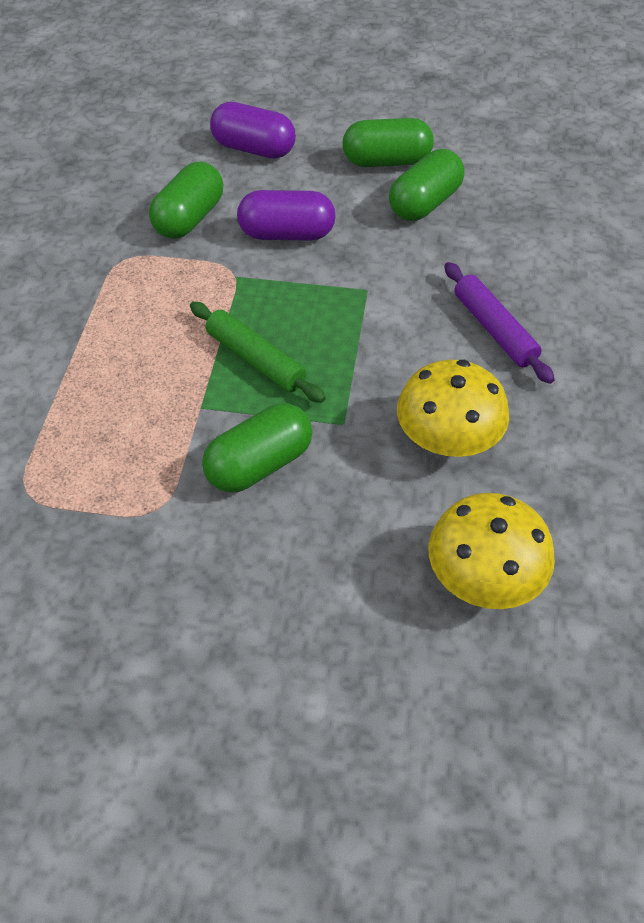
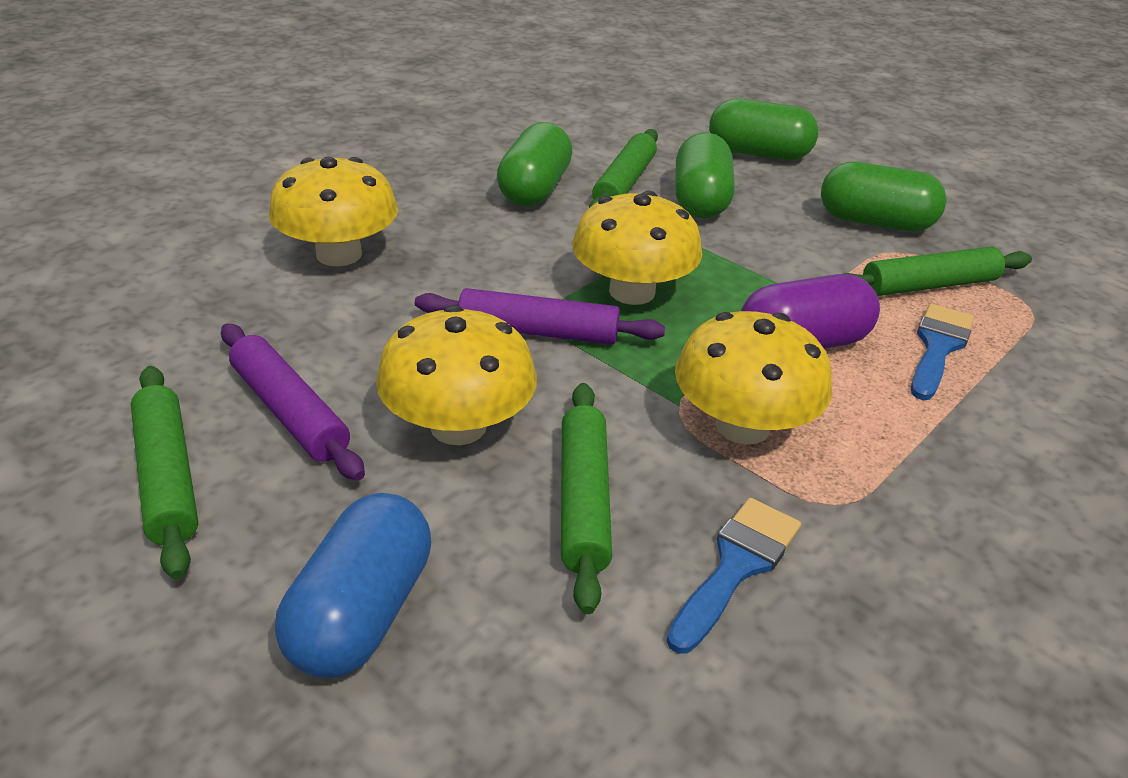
blue brush: none = 0 -> [667,498,801,654] [911,303,974,400] = 2
blue capsule: none = 0 -> [275,493,431,678] = 1
green rolling pin: [190,302,326,403] = 1 -> [131,366,198,579] [561,383,612,614] [589,129,658,208] [844,246,1032,296] = 4
purple capsule: [210,102,296,159] [237,190,336,241] = 2 -> [741,274,880,349] = 1
purple rolling pin: [444,262,555,384] = 1 -> [221,324,365,480] [415,288,665,344] = 2
yellow mushroom: [397,360,509,457] [429,493,555,609] = 2 -> [269,157,398,266] [376,305,537,445] [572,191,702,305] [675,311,832,444] = 4

